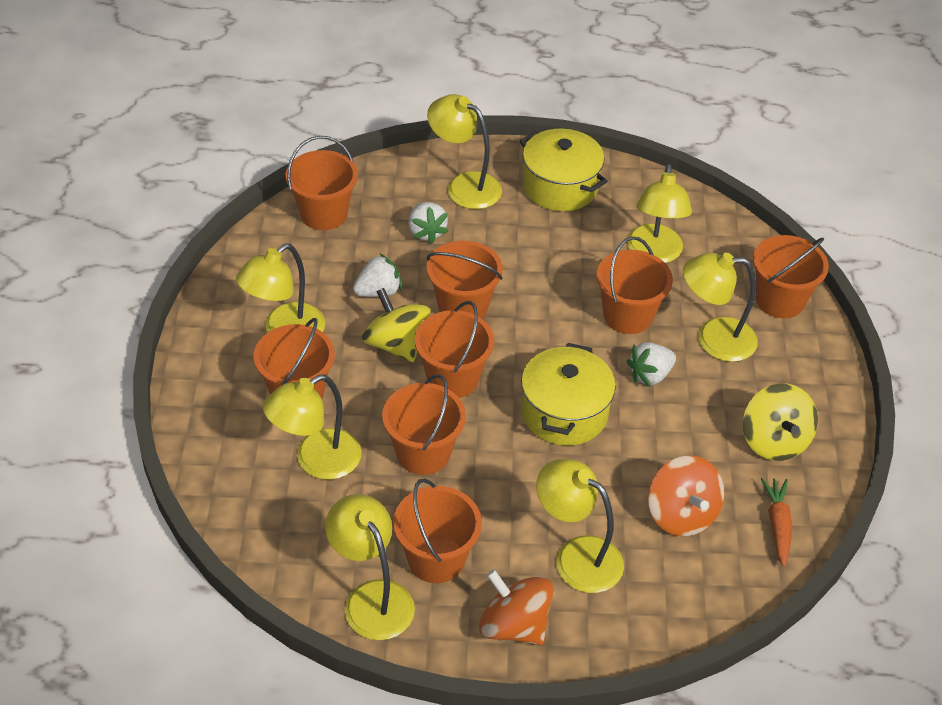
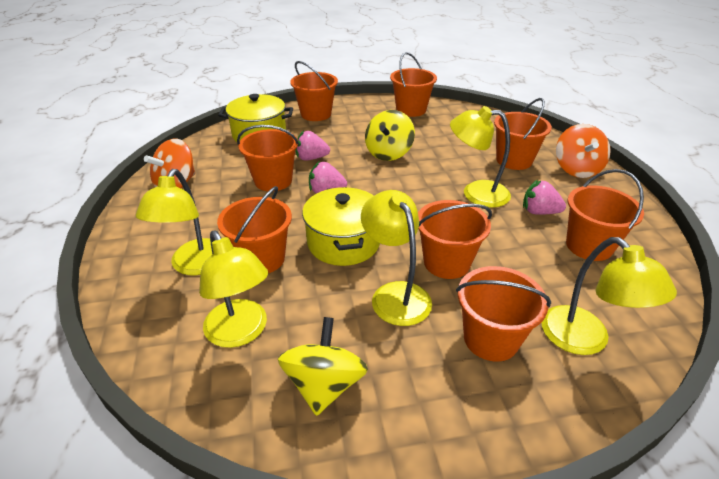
orange carrot: [761,478,792,567] = 1 -> none = 0
pink strawberry: none = 0 -> [296,131,330,161] [309,161,347,194] [523,180,566,215] = 3
white strawberry: [353,254,402,297] [409,202,449,244] [627,342,676,387] = 3 -> none = 0
yellow lamp: [236,243,325,333] [263,375,362,480] [325,494,415,640] [427,94,502,209] [536,459,624,593] [627,164,692,263] [683,253,758,362] = 7 -> [136,169,212,275] [199,231,268,348] [361,190,432,326] [450,106,511,208] [542,237,677,355] = 5

